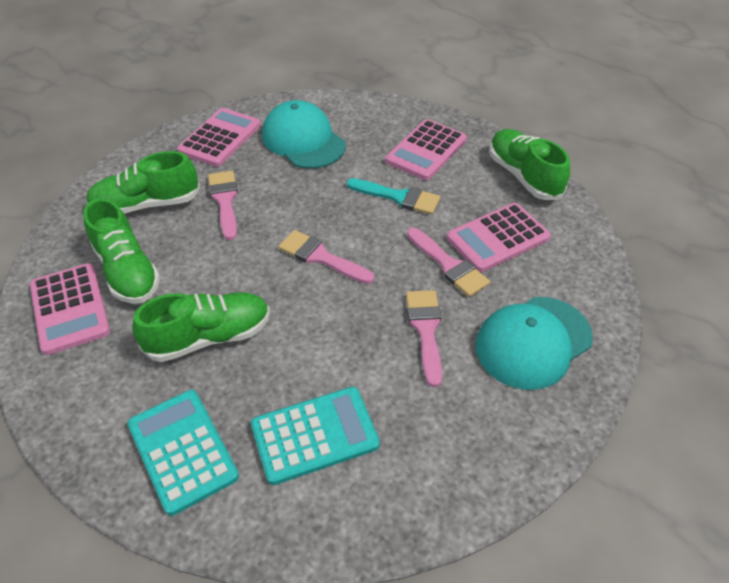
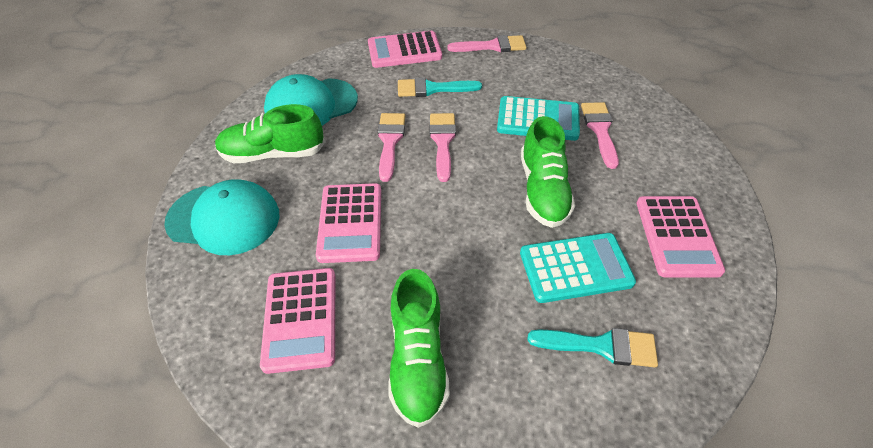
green shoe: [83,198,160,304] [86,151,200,214] [132,292,270,362] [489,129,570,200] = 4 -> [215,104,325,163] [389,269,450,428] [521,116,575,228] = 3
turquoise brush: [346,178,440,215] = 1 -> [398,77,482,97] [528,328,658,367] = 2

